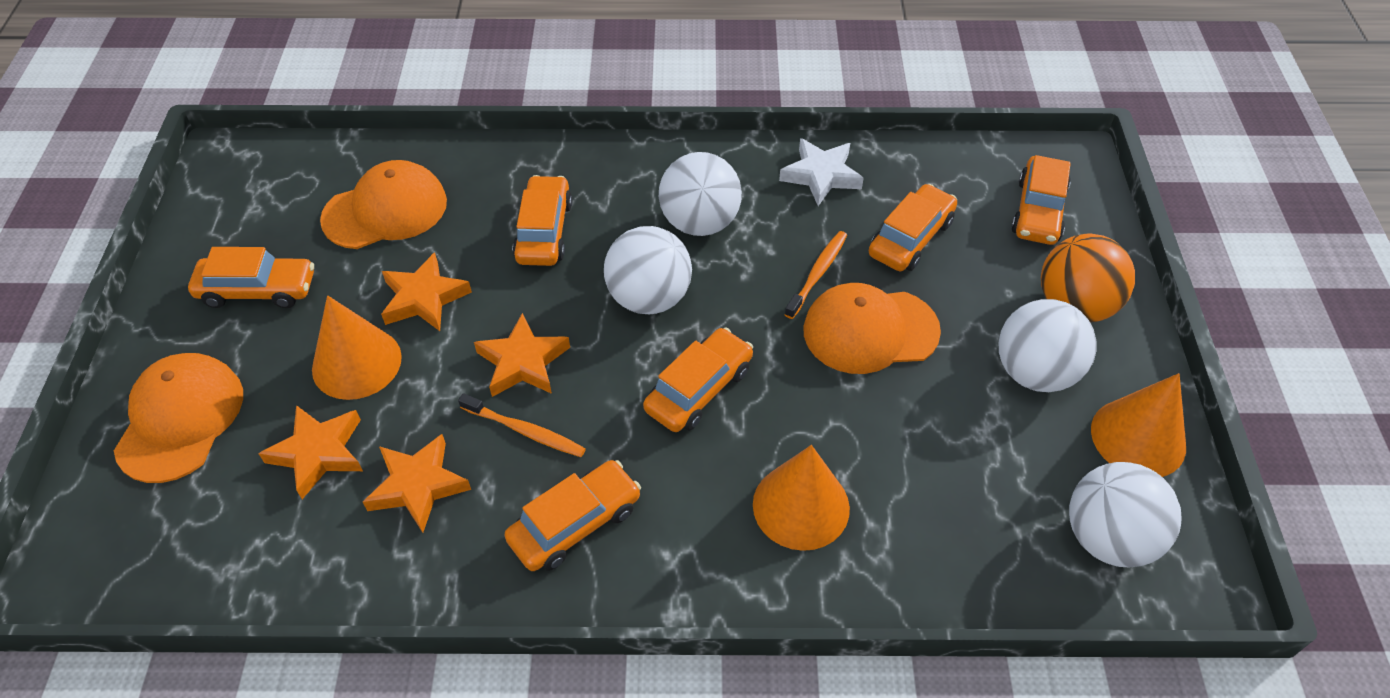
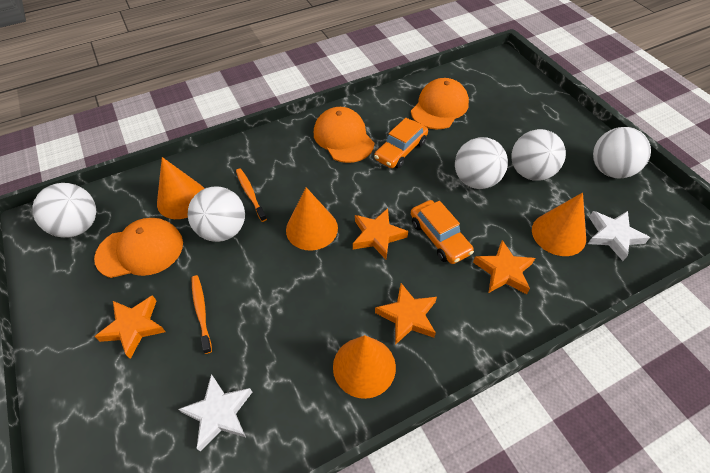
orange ball: [1041,233,1135,323] = 1 -> none = 0
orange car: [188,247,314,308] [504,460,641,571] [513,175,572,266] [643,327,753,432] [869,184,957,271] [1011,155,1071,245] = 6 -> [374,118,428,168] [411,200,474,264] = 2
orange cone: [312,295,402,400] [753,445,850,551] [1091,373,1186,477] = 3 -> [157,157,205,219] [286,187,338,251] [333,335,396,399] [532,192,586,256] = 4
white ball: [604,226,692,314] [659,152,742,236] [999,299,1096,392] [1069,462,1182,567] = 4 -> [32,183,96,238] [188,187,245,242] [455,137,508,189] [512,129,566,181] [593,127,651,178] = 5
white star: [779,138,864,206] = 1 -> [178,374,252,452] [588,211,650,261] = 2

